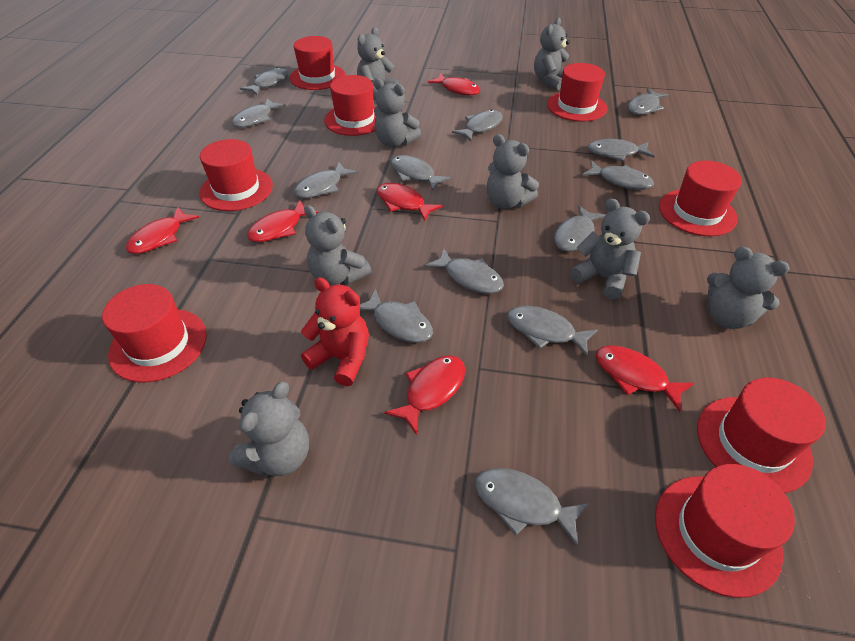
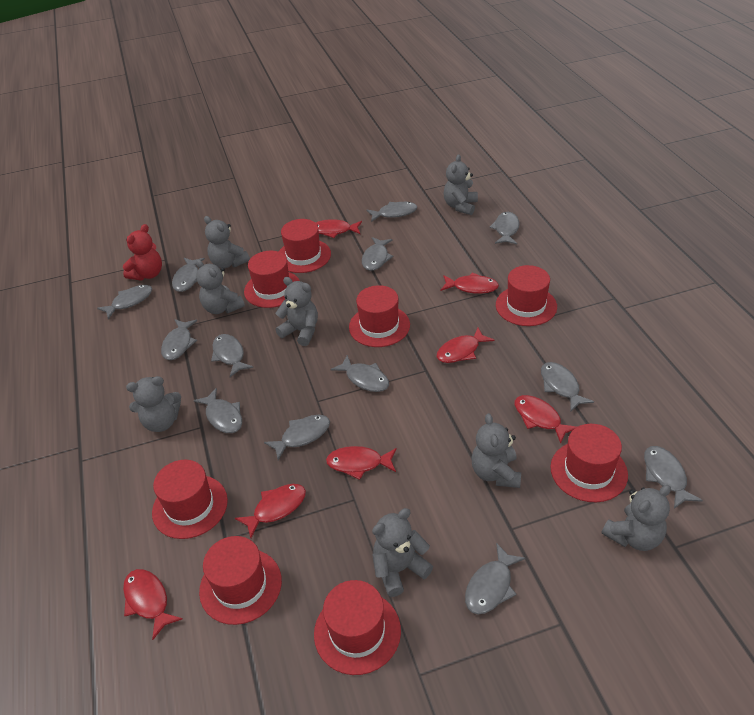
red fish: [126,207,199,254] [247,200,319,242] [377,183,443,221] [384,356,465,435] [428,74,480,95] [596,345,694,412] = 6 -> [123,569,183,640] [235,484,306,538] [315,219,362,238] [326,446,397,480] [437,328,494,363] [441,273,499,294] [515,395,577,444] = 7

